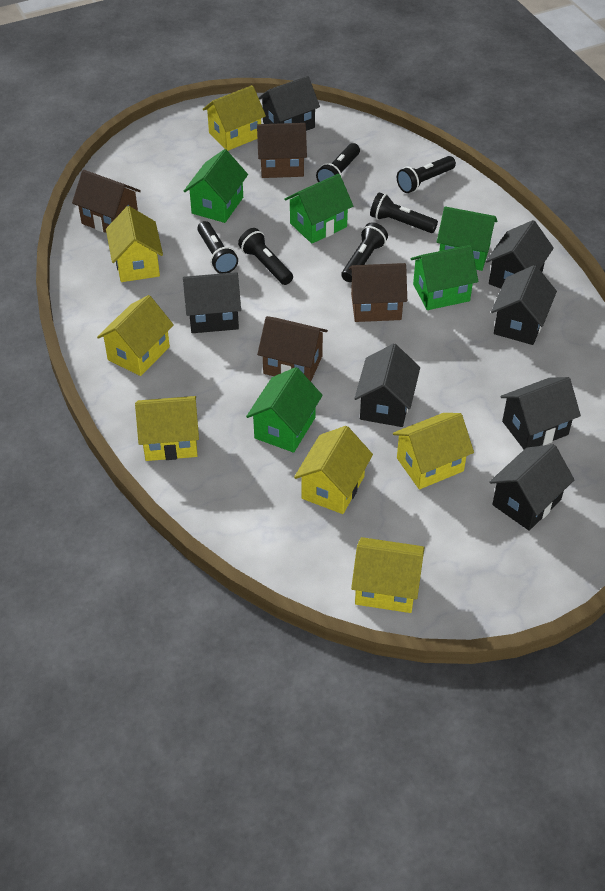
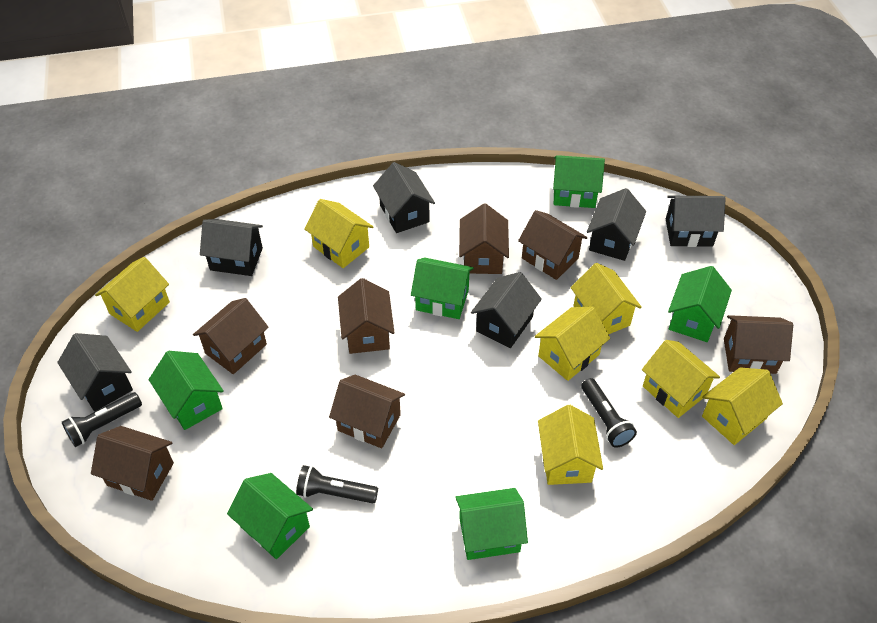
black flashlight: [197,221,238,274] [238,228,293,285] [316,143,360,182] [341,222,388,282] [370,192,438,233] [397,156,456,193] = 6 -> [62,392,142,447] [296,465,378,503] [581,378,637,448] = 3
black house: [183,272,241,333] [258,76,320,131] [354,343,420,427] [486,220,554,289] [489,444,574,531] [491,265,557,345] [500,377,581,449] = 7 -> [57,333,133,412] [200,219,263,276] [373,162,435,233] [471,272,542,348] [587,188,646,261] [666,196,726,247] = 6
brown house: [72,170,141,233] [257,123,307,178] [257,316,328,382] [349,263,407,322] = 4 -> [91,426,174,501] [193,298,269,374] [329,375,405,448] [338,278,395,354] [459,203,509,274] [518,210,587,280] [724,315,793,374] = 7
green house: [184,149,248,223] [246,367,323,453] [284,174,353,244] [411,245,478,310] [437,206,497,271] = 5 -> [149,351,224,430] [227,473,313,559] [411,257,474,319] [455,488,528,560] [553,155,605,208] [668,266,732,342] = 6

